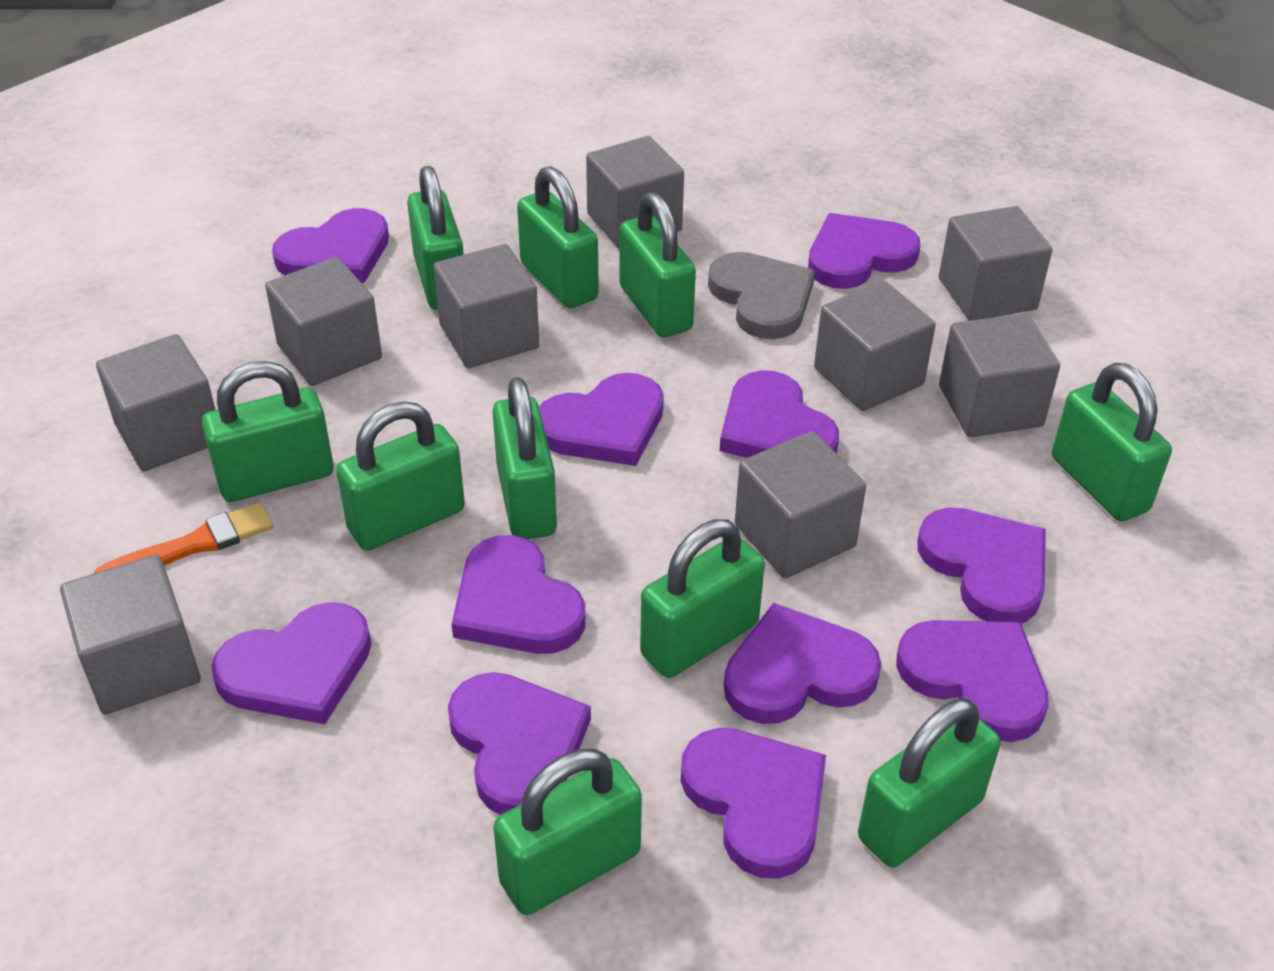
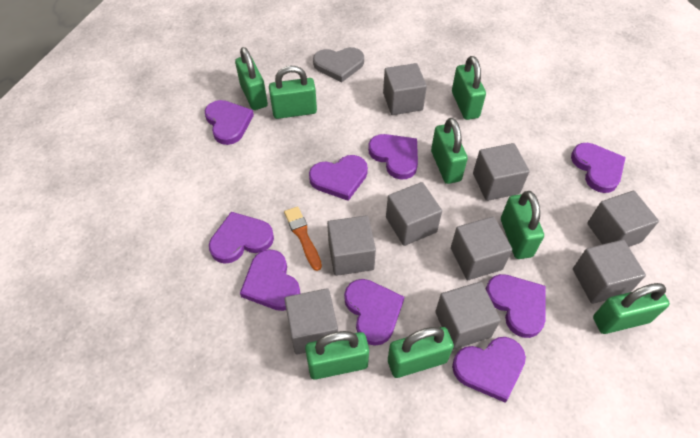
green padlock: [202,361,334,502] [336,402,465,551] [407,166,464,310] [492,377,557,539] [493,748,642,915] [517,166,599,308] [619,192,696,337] [640,519,765,678] [858,699,1001,868] [1052,363,1172,522] = 10 -> [235,47,268,110] [269,66,317,119] [305,331,369,380] [388,327,454,378] [431,118,468,184] [452,56,486,120] [501,191,544,259] [593,283,670,334] = 8
purple heart: [211,602,371,724] [272,208,389,283] [448,672,591,815] [451,535,585,654] [539,373,664,466] [681,728,826,879] [720,370,839,458] [724,603,881,724] [808,213,920,289] [896,620,1049,742] [917,507,1046,623] = 11 -> [205,100,254,145] [209,212,274,264] [240,249,300,311] [309,155,368,201] [344,279,404,346] [368,134,418,180] [452,337,526,402] [486,274,545,338] [571,143,626,193] = 9

